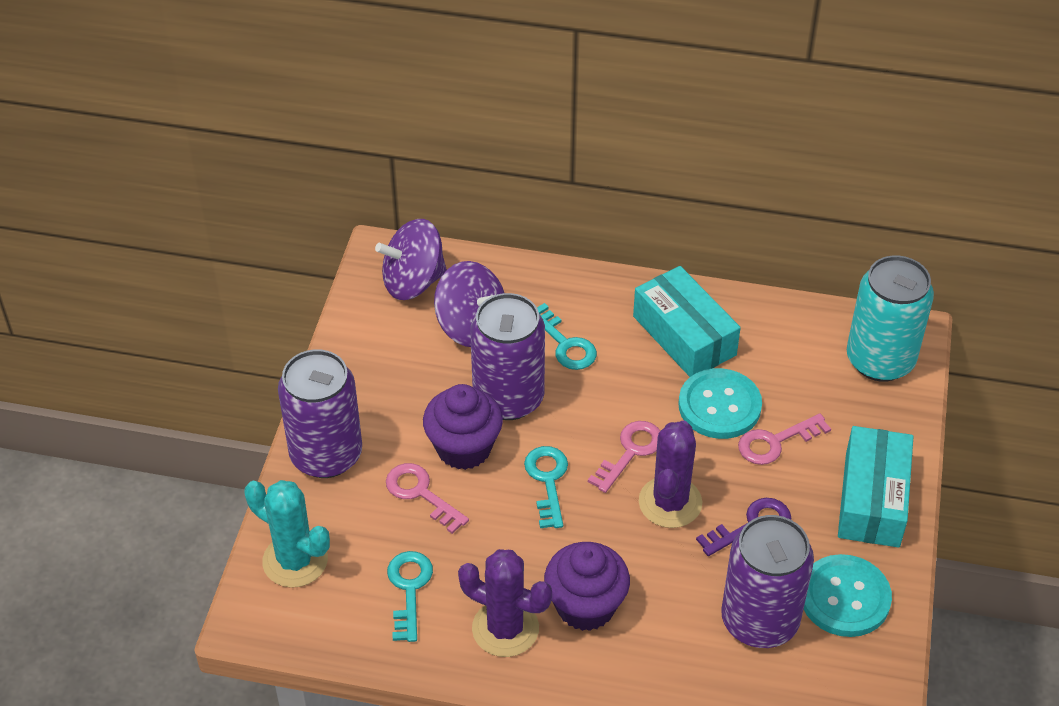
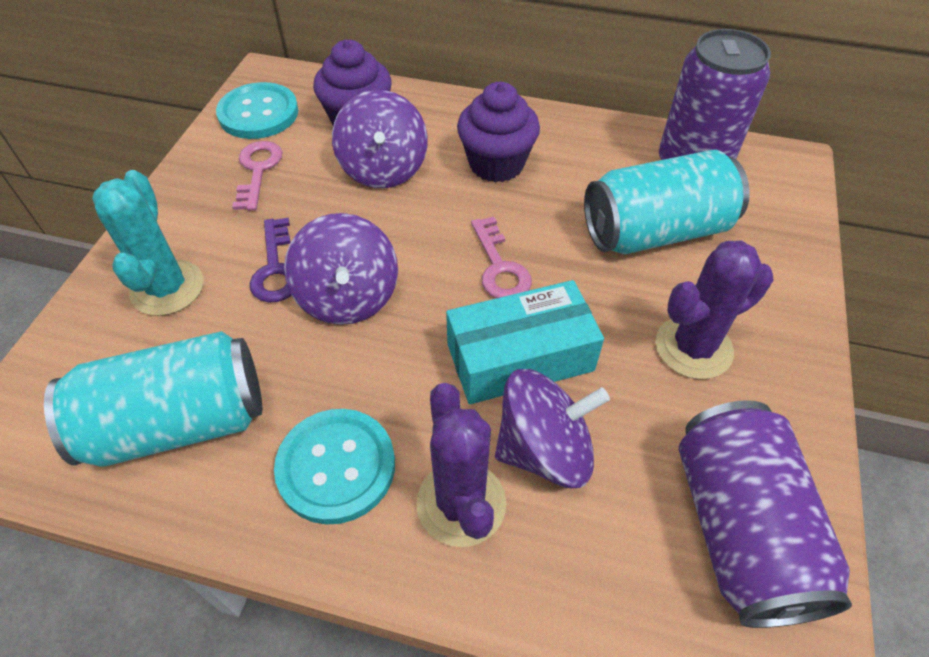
pink key: [386,463,469,534] [588,421,660,493] [738,414,831,465] = 3 -> [232,141,283,211] [471,217,532,298] = 2
purple can: [278,349,362,478] [470,293,545,420] [721,515,814,648] = 3 -> [659,29,771,160] [679,400,852,628] = 2
purple spinning top: [375,219,447,300] [434,261,504,347] = 2 -> [284,213,398,325] [332,90,428,188] [495,369,610,488] = 3
turquoise box: [633,266,741,377] [838,426,914,548] = 2 -> [446,280,604,404] = 1
turquoise can: [847,256,934,382] = 1 -> [44,331,262,467] [584,150,750,254] = 2
turquoise key: [387,551,433,642] [524,446,568,528] [537,303,597,370] = 3 -> none = 0

